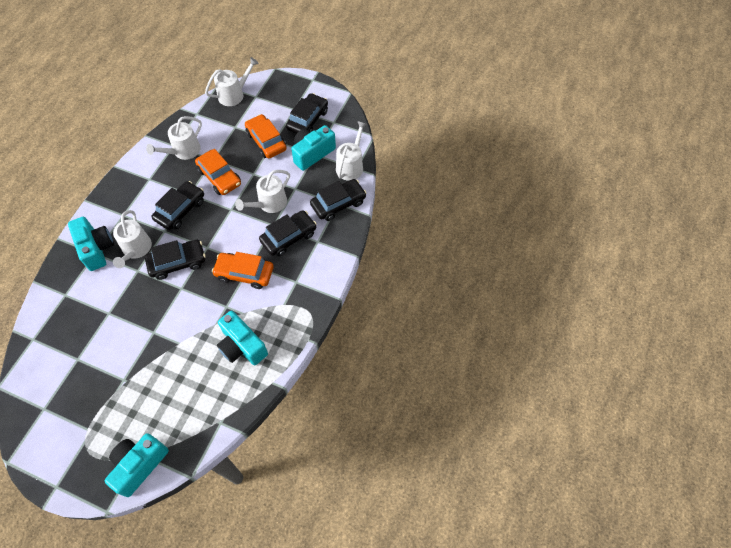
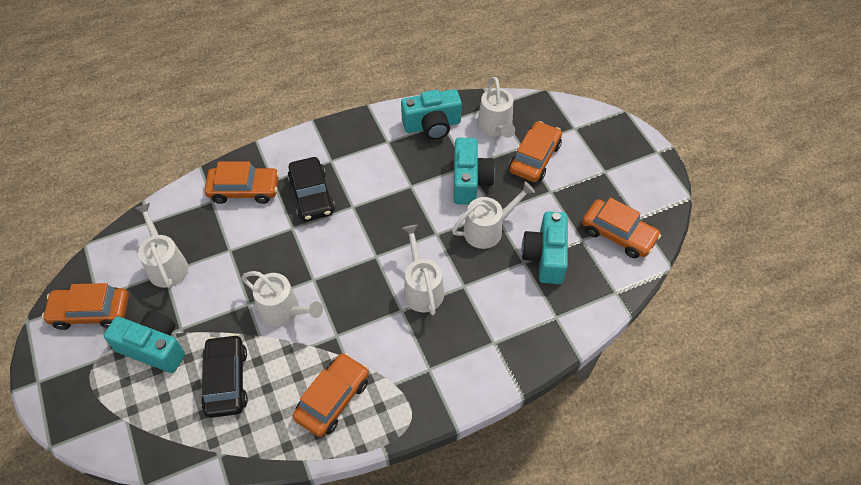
black car: [145,240,206,280] [151,181,204,230] [259,210,317,257] [286,93,328,134] [310,179,366,221] = 5 -> [201,334,248,418] [288,157,335,221] = 2
orange car: [195,149,241,195] [212,252,274,289] [245,114,286,158] = 3 -> [42,283,129,330] [205,162,279,204] [292,353,369,437] [509,121,562,182] [582,197,661,258] = 5

